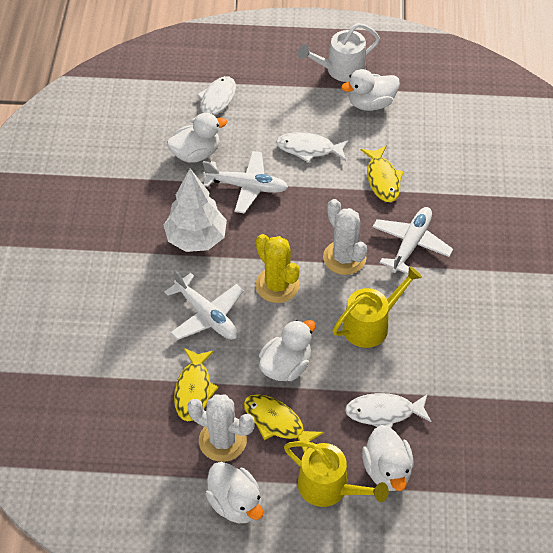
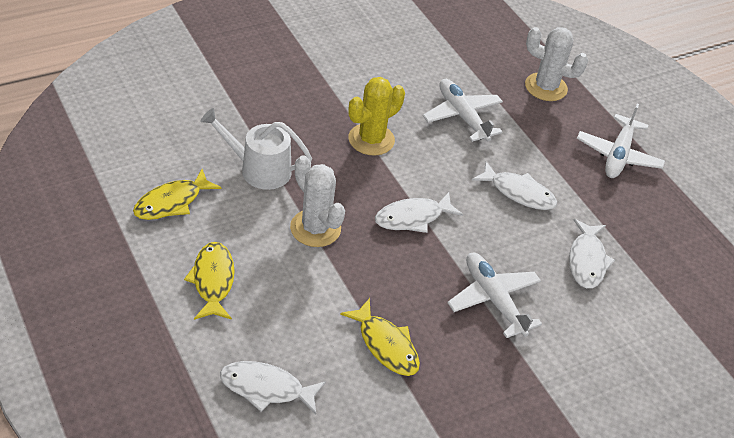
white duck: [167,113,227,163] [205,462,263,523] [259,320,316,381] [341,69,400,111] [362,425,413,491] = 5 -> none = 0
white fish: [189,76,236,122] [276,132,349,163] [345,393,432,428] = 3 -> [220,361,326,414] [375,192,463,233] [472,161,557,210] [569,219,615,288] = 4
white tree: [164,169,227,252] = 1 -> none = 0
yellow watering can: [284,441,389,507] [333,266,422,348] = 2 -> none = 0

